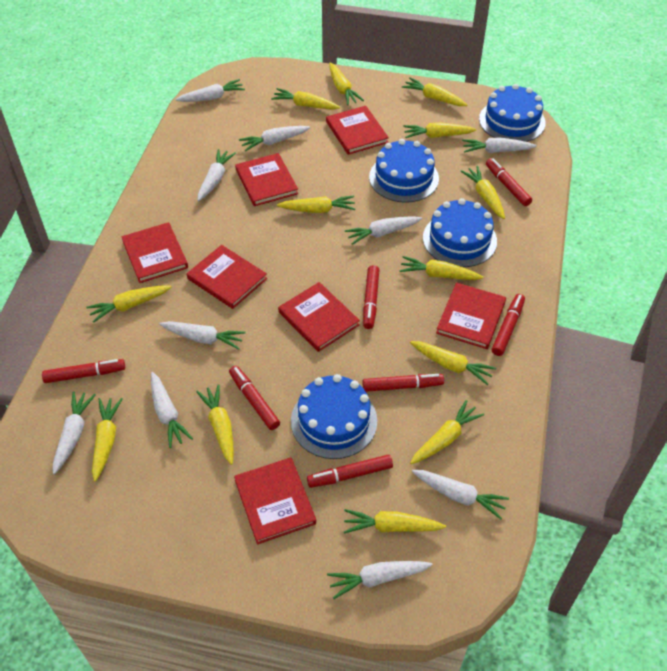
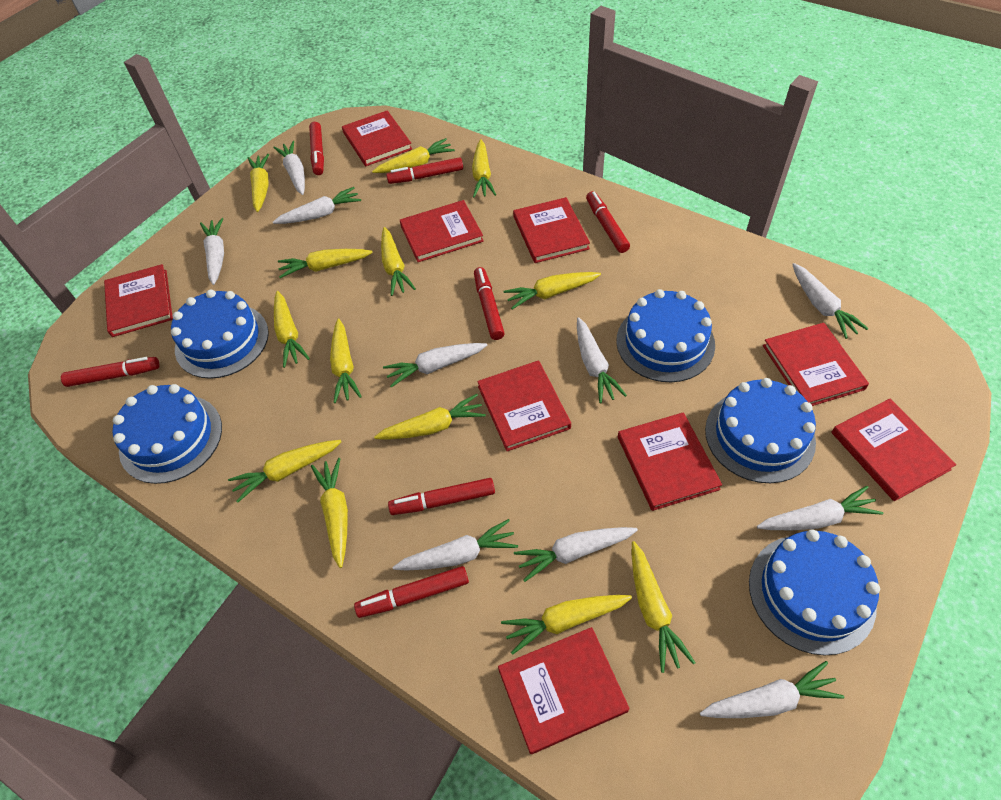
blue cake: [291,374,377,459] [369,139,439,203] [423,198,497,267] [479,84,546,142] = 4 -> [113,384,222,484] [171,289,269,379] [616,289,715,382] [705,378,816,483] [749,529,880,656] = 5
red book: [122,222,188,283] [187,245,267,309] [234,457,316,544] [235,153,298,206] [278,282,360,352] [326,106,389,155] [436,282,506,349] = 7 -> [104,264,173,337] [342,110,412,166] [400,200,484,262] [477,361,571,451] [498,627,629,754] [513,197,590,263] [618,412,722,511] [763,323,869,406] [831,398,956,501] = 9

